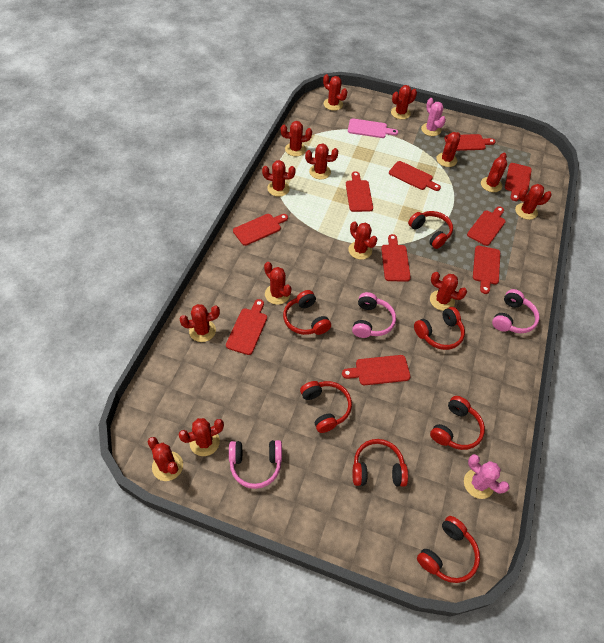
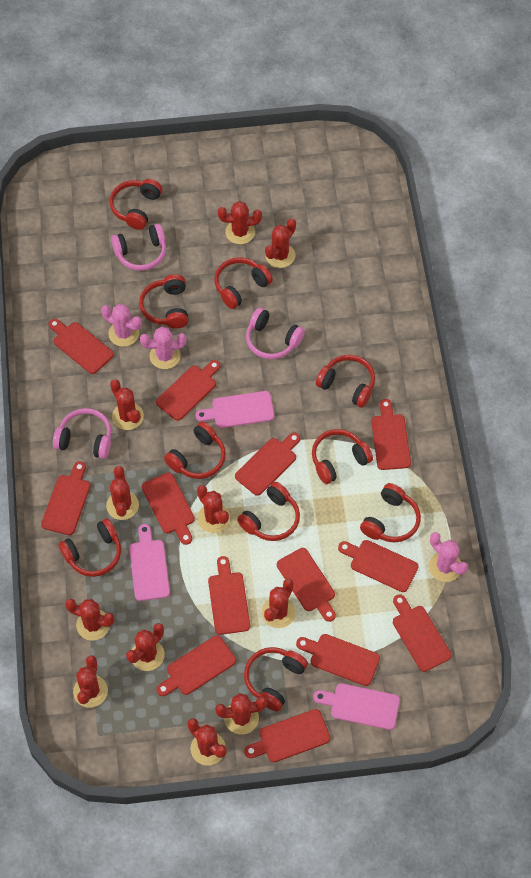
pink cactus: [421,98,446,136] [464,454,509,499] = 2 -> [101,304,142,347] [140,327,187,369] [429,532,468,582] = 3
pink cutting board: [348,118,398,138] = 1 -> [129,524,170,601] [196,391,274,428] [313,683,400,730] = 3
red cactus: [148,437,183,481] [178,418,224,456] [179,304,220,342] [262,160,296,197] [264,262,292,305] [281,121,312,156] [305,143,338,179] [323,74,347,111] [348,221,378,260] [391,85,417,119] [430,272,467,311] [436,132,460,167] [481,153,507,192] [515,184,552,220] = 14 -> [65,599,115,641] [73,655,108,708] [106,466,139,520] [110,379,144,430] [126,623,165,671] [187,718,227,766] [197,485,230,533] [215,693,267,735] [218,201,262,244] [262,579,296,628] [265,218,296,268] = 11
red cutting board: [226,299,267,355] [233,214,288,246] [342,355,411,385] [346,171,373,212] [381,234,411,282] [389,161,441,191] [444,134,495,151] [467,206,506,246] [473,246,500,294] [505,163,532,201] = 10 -> [41,461,90,535] [49,319,114,374] [142,472,195,545] [156,360,220,421] [157,635,236,696] [208,556,250,635] [235,432,300,496] [244,709,330,762] [277,548,336,622] [296,634,380,686] [338,540,419,592] [371,399,411,470] [393,594,451,672] = 13
red headphones: [283,290,331,335] [300,381,352,433] [352,439,408,487] [408,211,453,249] [414,307,465,350] [417,516,480,583] [430,396,485,450] = 7 -> [58,518,121,577] [110,179,162,230] [139,274,188,329] [164,422,226,479] [214,257,273,309] [237,482,300,541] [244,647,308,712] [312,429,373,484] [316,355,375,408] [360,483,421,542] = 10

